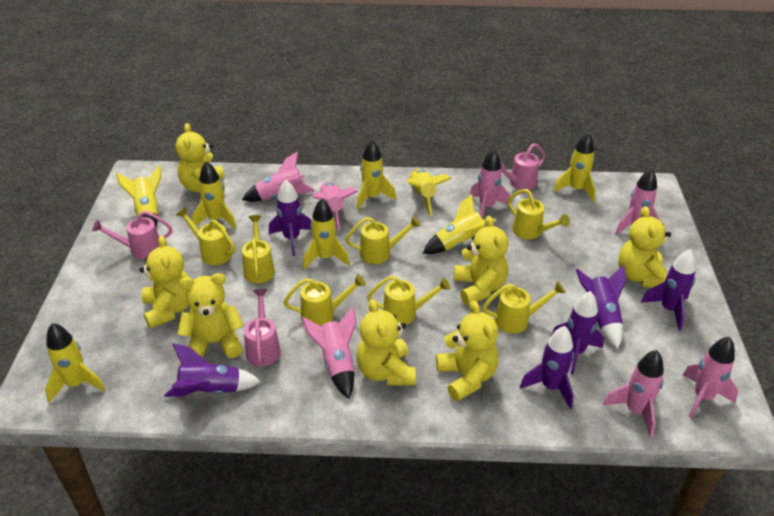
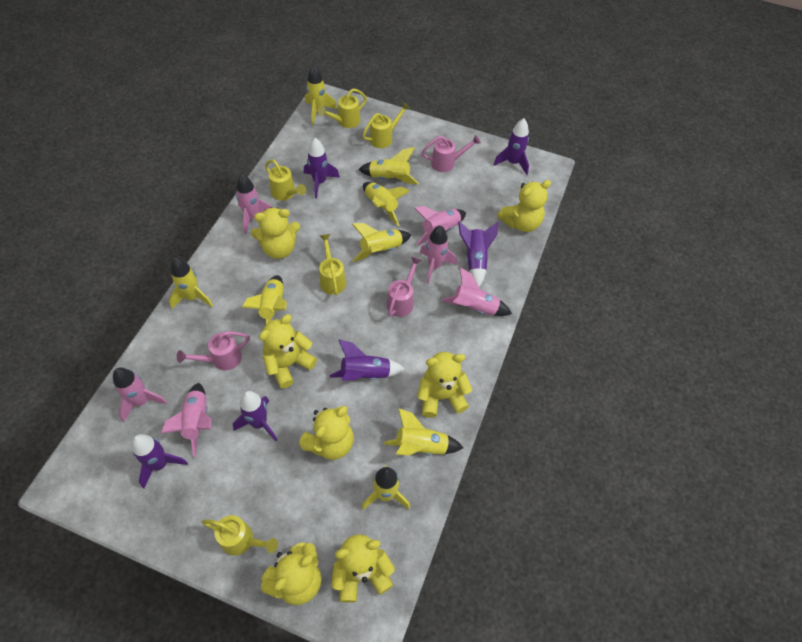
pink rocket: [242,151,315,202] [302,307,356,399] [313,182,358,230] [469,149,510,218] [603,350,664,437] [615,168,660,235] [683,336,738,418] = 7 -> [113,367,168,422] [161,383,211,457] [236,174,271,234] [414,206,466,246] [420,225,457,284] [442,267,512,316] = 6
yellow watering can: [176,207,236,265] [242,215,275,283] [284,274,366,326] [345,216,421,264] [367,275,450,325] [482,281,566,334] [507,189,570,239] = 7 -> [202,515,278,556] [265,159,306,201] [318,88,367,128] [319,234,346,295] [362,102,410,148] = 5

